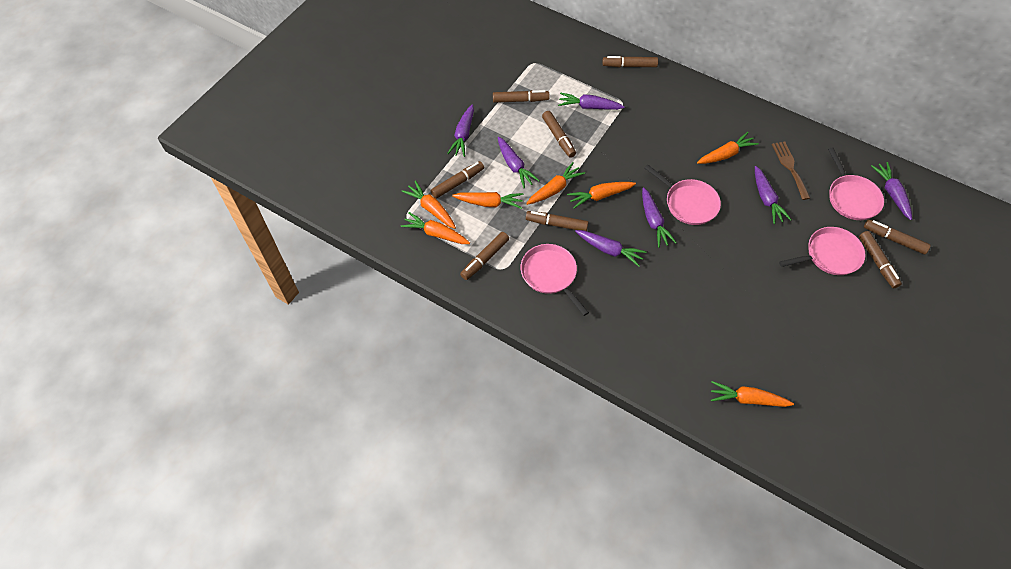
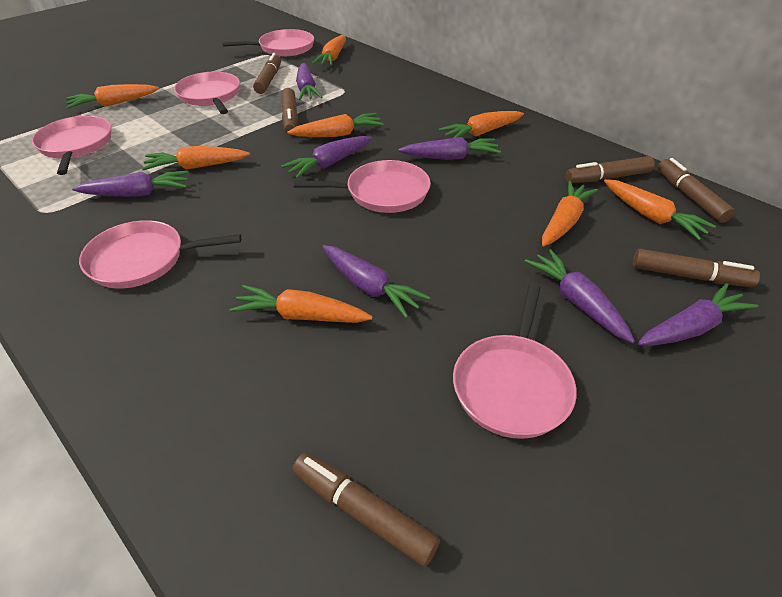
brown fork: [772,141,810,200] = 1 -> none = 0
brown marker: [431,161,484,199] [460,232,509,280] [493,90,549,103] [526,211,588,231] [542,111,576,158] [602,56,658,67] [859,231,902,288] [864,219,931,254] = 8 -> [253,53,281,94] [281,88,298,133] [292,453,440,567] [565,156,655,183] [633,249,760,287] [658,158,735,223] = 6
orange carrot: [401,212,470,244] [402,180,456,229] [452,192,523,209] [526,162,585,205] [567,182,636,209] [697,132,759,164] [711,381,794,407] = 7 -> [66,84,159,109] [142,146,250,170] [229,285,373,323] [287,113,384,137] [312,35,346,66] [439,111,524,138] [542,181,598,246] [604,179,716,240] = 8
pink pan: [520,244,589,316] [644,164,721,225] [779,227,865,275] [828,147,884,220] = 4 -> [32,116,111,175] [79,220,241,288] [174,72,240,114] [222,29,314,56] [294,160,431,213] [453,283,577,439] = 6

